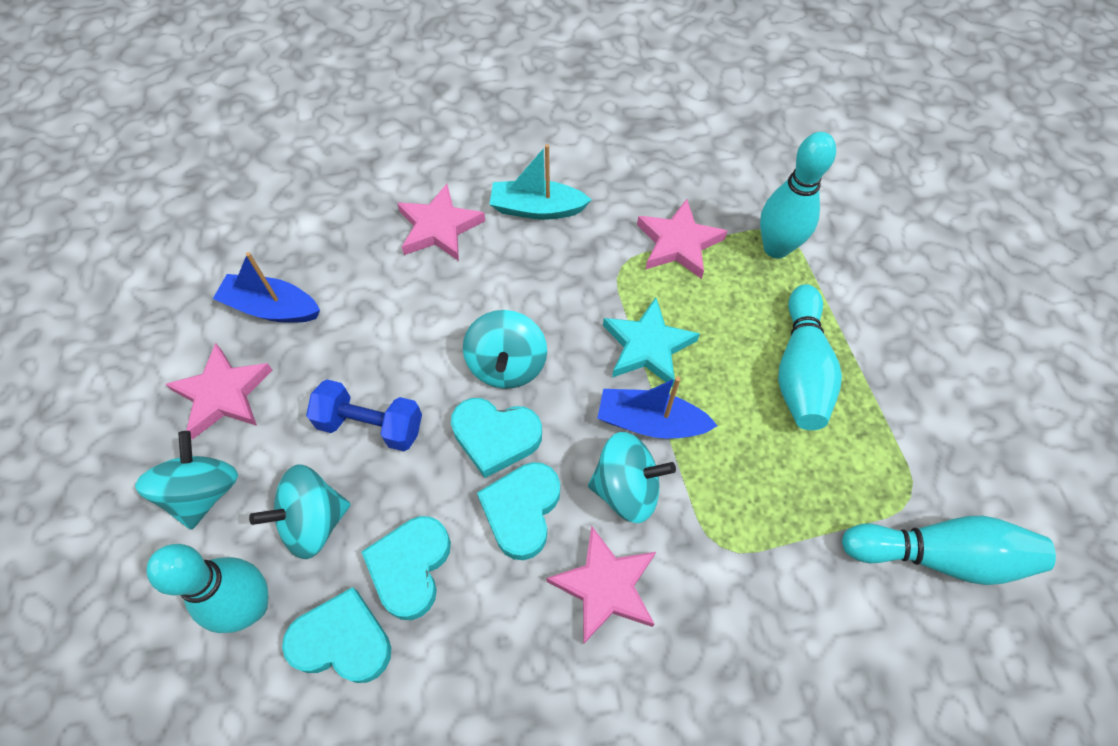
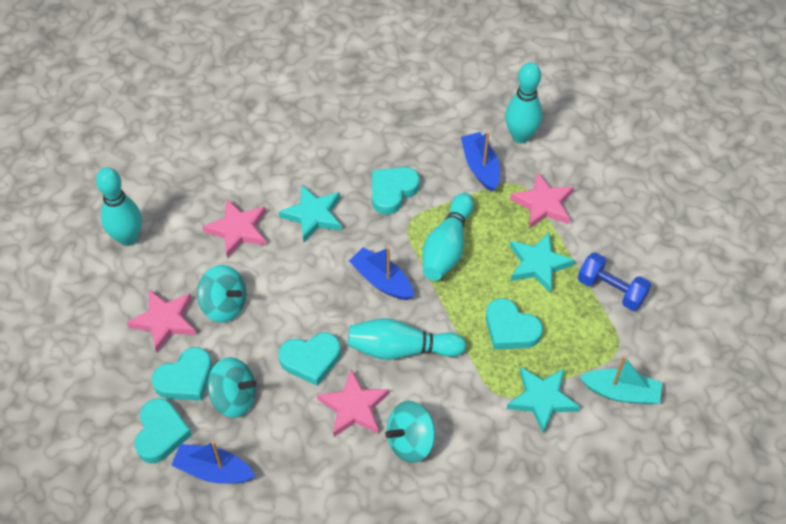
blue boat: [213,252,320,323] [597,376,718,439] = 2 -> [171,441,256,484] [349,247,414,300] [461,132,500,192] = 3
turquoise heart: [282,587,391,683] [361,516,451,620] [451,398,542,478] [477,462,560,560] = 4 -> [134,398,192,463] [152,347,212,401] [279,332,341,386] [372,167,420,215] [486,298,543,349] = 5
turquoise spinning top: [135,431,238,530] [249,465,351,559] [463,310,547,389] [588,432,676,523] = 4 -> [197,265,246,323] [208,357,257,418] [385,401,435,463] = 3
turquoise star: [603,297,700,388] = 1 -> [279,185,342,242] [507,367,580,434] [510,232,575,293] = 3

